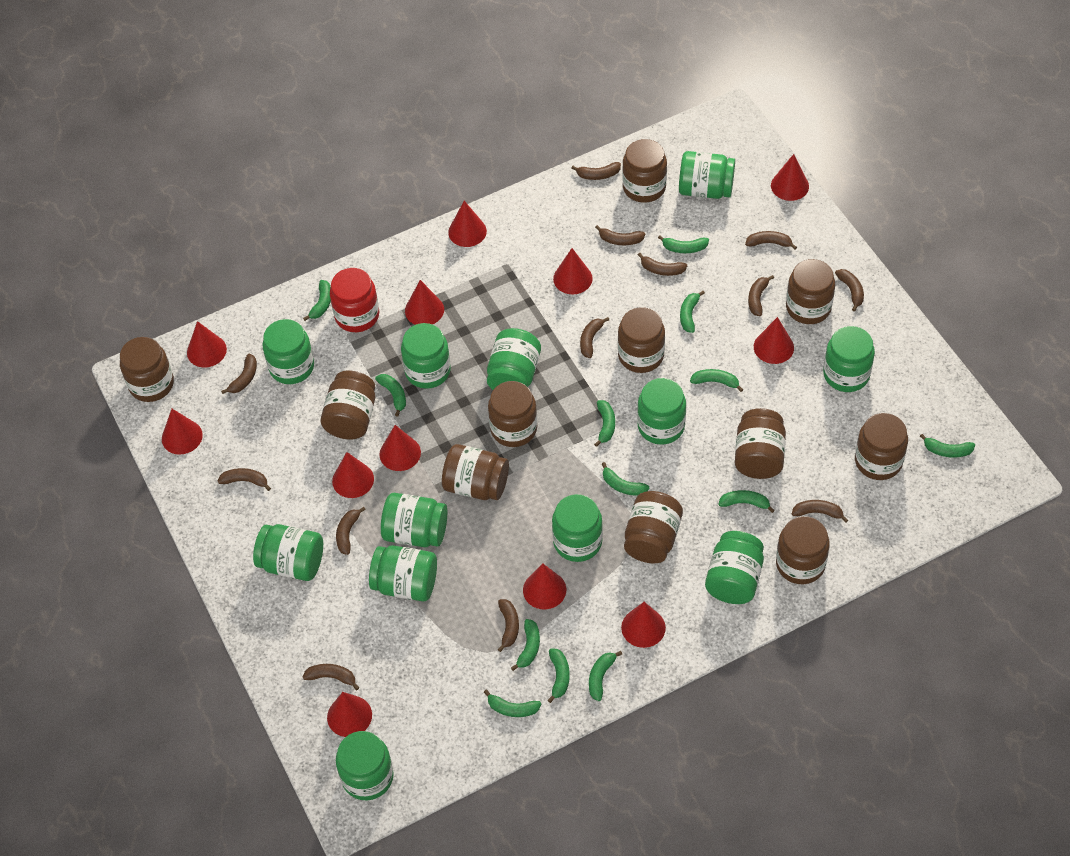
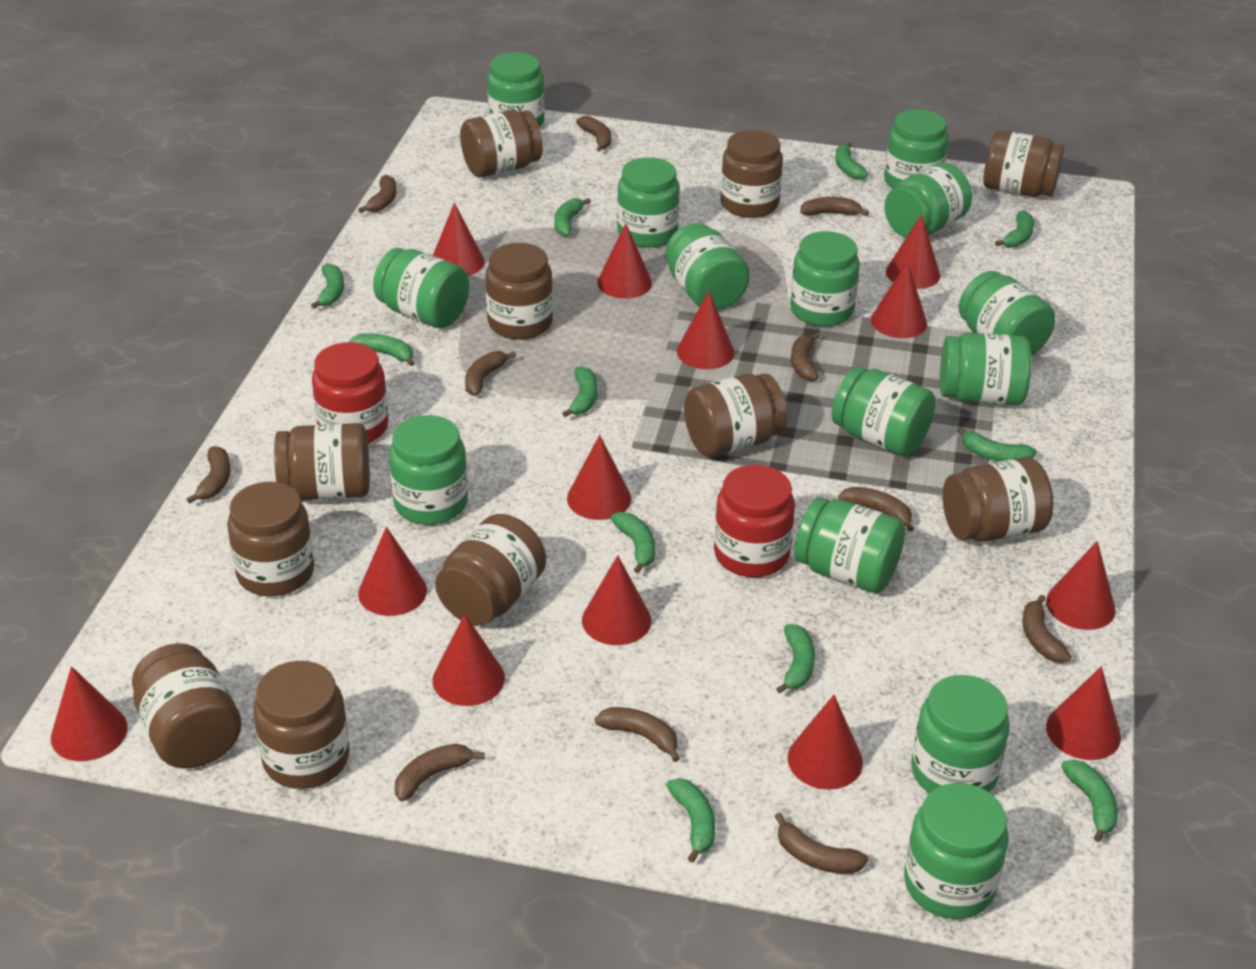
brown banana: [218,468,271,491] [221,354,257,394] [303,664,359,690] [336,507,366,555] [497,599,519,652] [571,162,621,180] [580,317,609,358] [595,225,645,245] [638,253,687,276] [745,231,797,249] [748,275,774,316] [792,500,848,523] [835,269,864,312] = 13 -> [186,446,230,504] [358,175,396,213] [395,744,485,801] [465,351,516,396] [576,116,611,152] [595,707,680,762] [775,813,869,874] [791,332,820,381] [800,197,869,216] [838,487,914,532] [1023,595,1071,663] = 11
green banana: [303,280,331,321] [375,374,406,417] [484,690,541,717] [511,619,540,671] [548,649,570,703] [589,651,622,701] [594,400,615,447] [602,462,650,496] [658,235,709,253] [680,291,705,333] [690,369,743,392] [718,490,775,513] [920,434,975,458] = 13 -> [311,263,344,309] [349,333,415,366] [554,198,591,237] [562,366,598,417] [611,512,655,573] [666,778,715,863] [776,624,815,694] [835,142,868,180] [958,427,1037,461] [995,211,1034,248] [1061,760,1118,842] = 11
green jar: [253,524,323,581] [262,319,314,384] [336,731,394,800] [369,545,437,602] [381,493,447,547] [401,323,451,389] [487,328,541,390] [552,494,603,562] [637,378,686,445] [679,151,735,199] [705,531,764,604] [823,326,875,392] = 12 -> [373,248,469,328] [389,415,468,525] [487,52,545,128] [617,157,680,248] [665,223,750,310] [790,231,860,327] [794,497,905,593] [832,367,936,456] [884,109,948,189] [884,162,972,238] [904,783,1009,919] [911,675,1010,794] [940,333,1032,405] [959,271,1055,356] = 14
red cone: [162,409,203,455] [187,321,227,367] [327,692,372,737] [332,452,374,498] [380,425,421,471] [405,280,444,325] [448,201,487,247] [523,564,566,609] [553,248,593,295] [621,602,666,648] [754,317,794,364] [771,154,809,201] = 12 -> [51,666,128,761] [358,527,427,616] [432,614,505,706] [433,203,485,276] [567,435,631,520] [582,555,651,645] [597,223,652,299] [677,291,735,369] [788,695,863,790] [871,261,927,338] [886,214,940,289] [1046,541,1116,630] [1046,666,1121,760] = 13
red jar: [330,268,379,332] = 1 -> [312,342,388,443] [714,465,795,577] = 2

